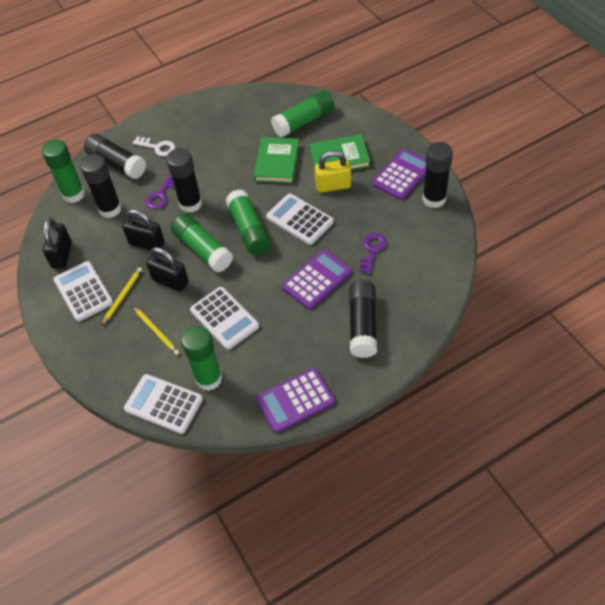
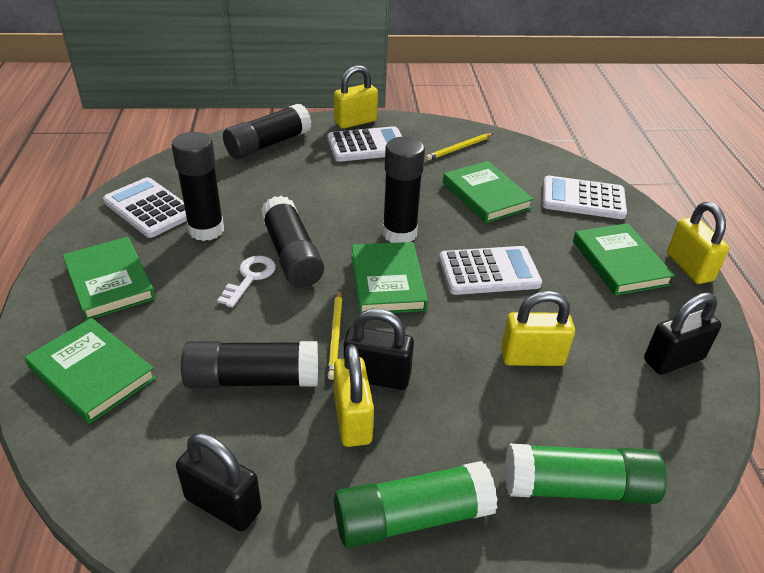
green book: [254,137,299,184] [309,134,370,170] = 2 -> [25,318,156,424] [63,237,155,321] [352,242,428,314] [443,161,534,223] [573,223,675,296] = 5
green glue stick: [42,139,85,203] [171,213,233,272] [181,326,222,391] [225,189,271,255] [271,90,335,138] = 5 -> [334,461,497,548] [505,444,667,504] = 2
purple calculator: [256,368,335,433] [282,250,352,310] [372,149,426,200] = 3 -> none = 0
purple key: [145,174,174,209] [359,233,387,274] = 2 -> none = 0
yellow padlock: [315,150,351,193] = 1 -> [334,65,378,129] [334,344,374,447] [501,291,575,366] [667,202,729,284] = 4

